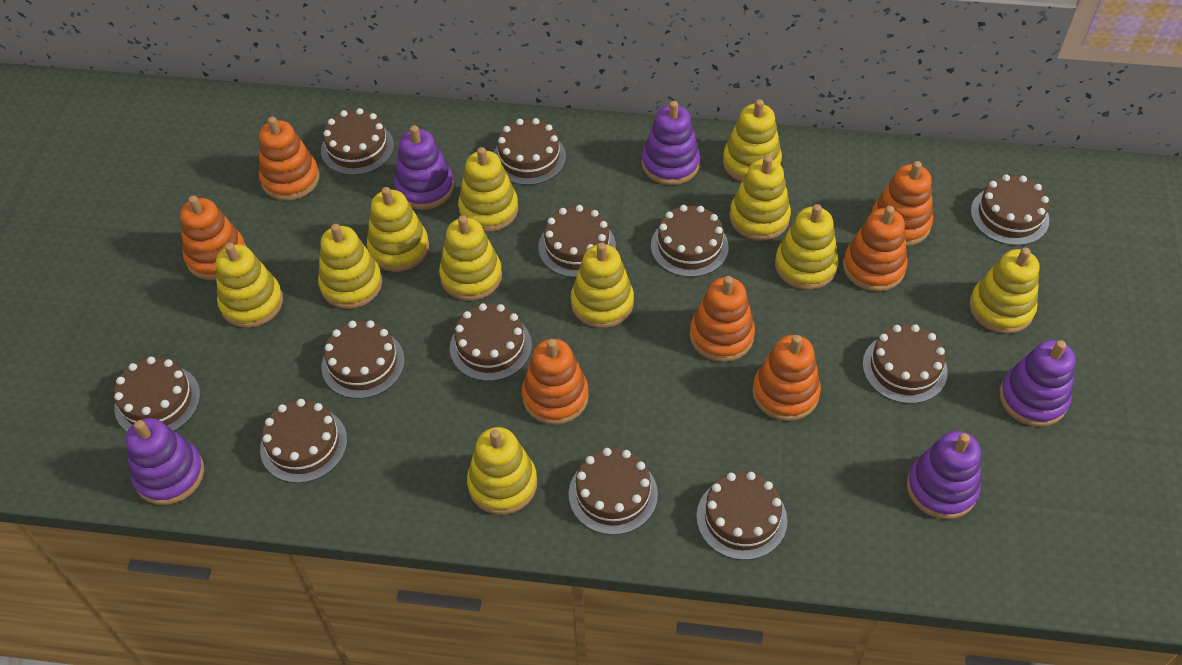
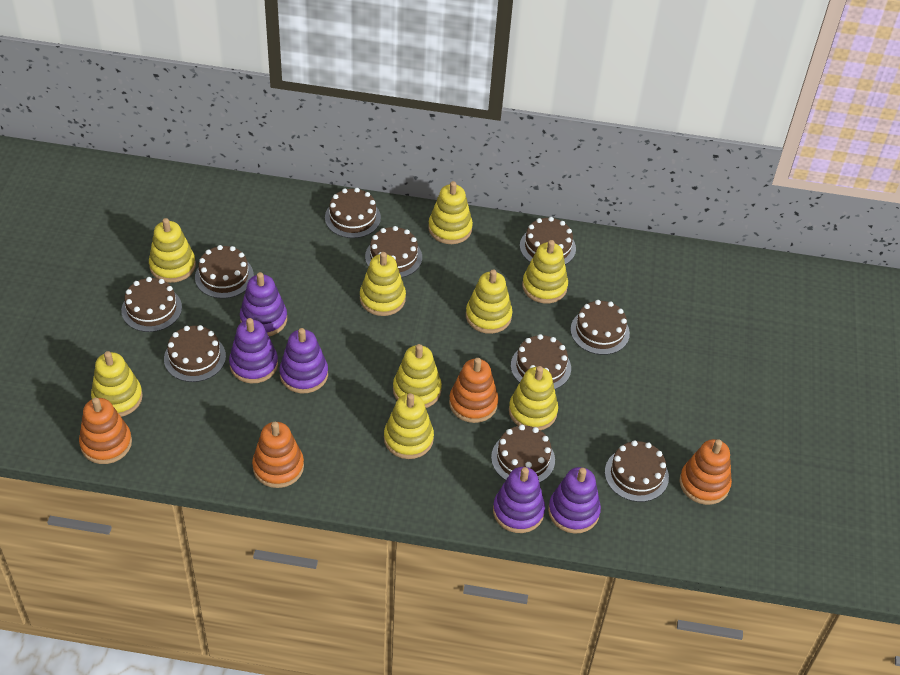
brown cake: [114,357,200,431] [260,399,347,483] [321,108,394,175] [321,320,405,399] [450,303,532,381] [494,118,566,185] [538,205,616,278] [569,448,658,535] [651,205,729,277] [696,472,787,560] [863,324,948,404] [971,174,1049,246] = 12 -> [121,277,182,332] [164,325,226,382] [195,245,254,299] [325,188,381,238] [365,226,422,278] [491,425,555,483] [511,334,571,389] [520,217,576,265] [571,300,630,355] [605,440,669,502] = 10
orange stacking toy: [180,195,247,280] [259,117,319,201] [522,339,589,425] [690,276,755,362] [752,335,821,421] [843,206,908,291] [872,161,933,246] = 7 -> [79,397,132,464] [252,422,304,488] [449,358,498,423] [679,439,732,505] = 4
yellow stacking toy: [216,243,283,328] [318,224,382,309] [367,187,429,272] [439,215,502,301] [458,147,518,232] [467,427,537,515] [571,242,634,328] [723,99,782,182] [730,155,791,240] [775,204,839,290] [969,248,1040,334] = 11 -> [91,351,143,417] [149,218,196,283] [360,252,406,316] [384,393,434,459] [393,344,442,408] [428,181,473,244] [466,269,512,334] [509,366,558,430] [522,240,568,303] = 9

